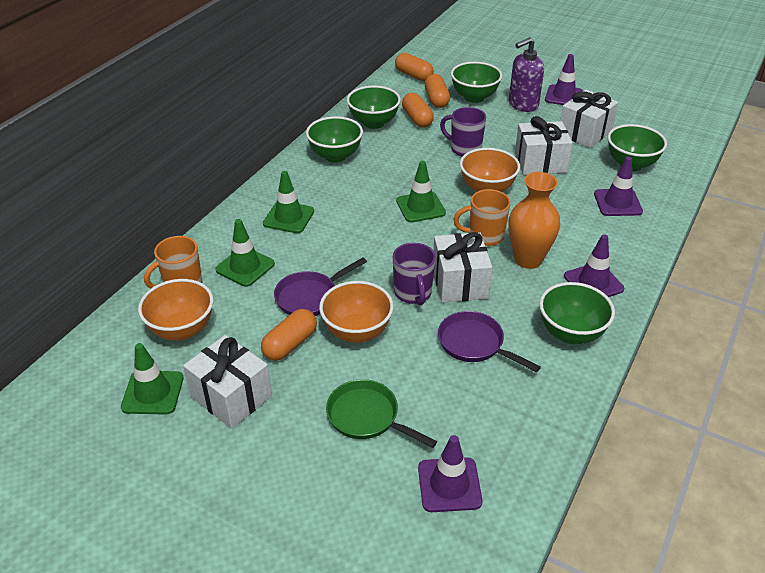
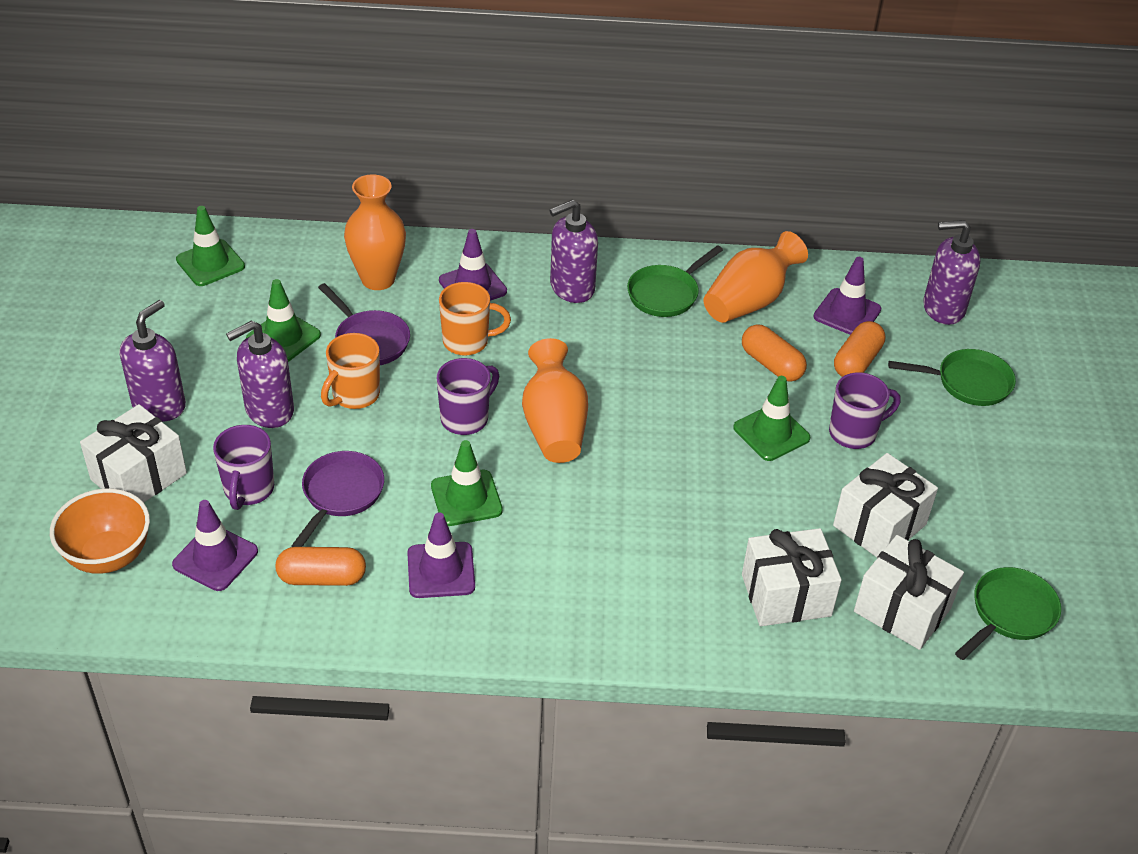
green bowl: [306,116,363,163] [347,85,401,129] [451,62,502,103] [539,282,615,344] [608,124,667,171] = 5 -> none = 0
green pan: [326,379,437,448] = 1 -> [627,245,723,317] [888,349,1016,406] [955,567,1061,660] = 3
orange bowl: [138,279,213,341] [319,281,394,343] [460,148,520,192] = 3 -> [50,488,150,574] = 1
orange capsule: [261,309,317,361] [395,53,434,81] [402,93,434,127] [425,74,450,108] = 4 -> [276,547,366,586] [742,325,807,382] [834,321,885,377] = 3
orange vase: [509,172,560,269] = 1 -> [344,174,406,290] [522,338,588,463] [703,231,808,323] = 3
purple mug: [393,243,436,306] [440,107,486,157] = 2 -> [213,425,274,510] [437,358,499,435] [829,372,901,449] = 3
purple soap dispenser: [509,37,544,112] = 1 -> [120,300,186,422] [226,321,294,428] [550,199,598,303] [923,220,981,325] = 4

